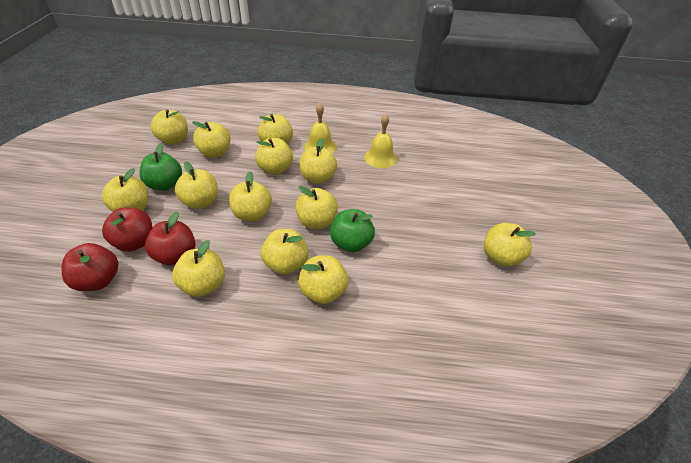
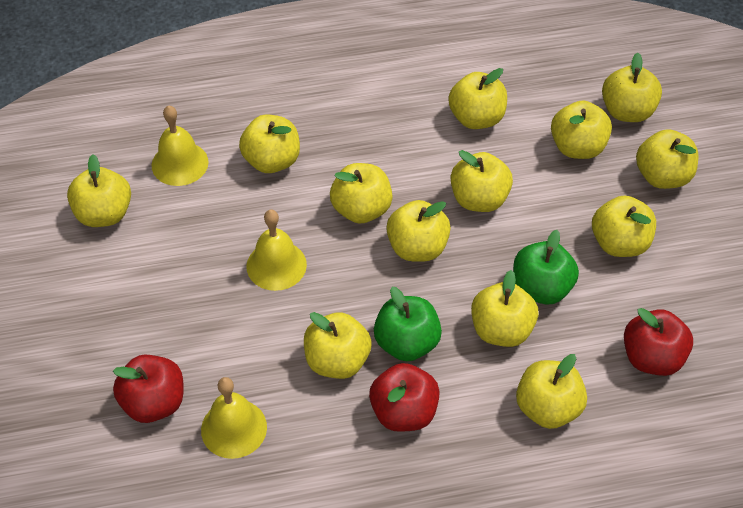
yellow bell: [304,103,336,154] [364,114,397,168] = 2 -> [152,105,209,186] [201,377,267,459] [246,210,307,291] = 3

